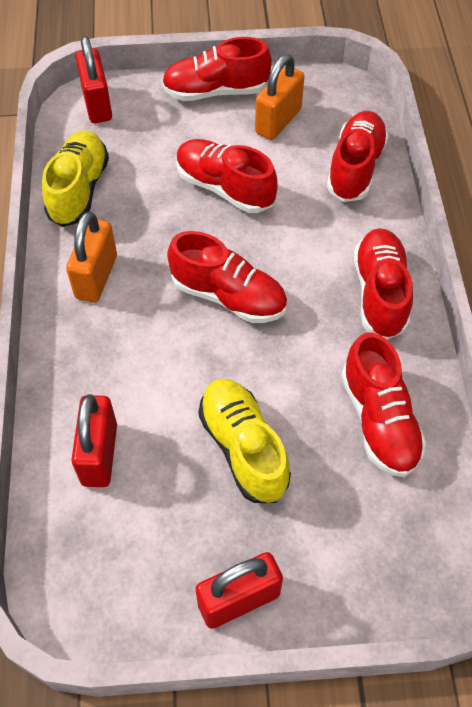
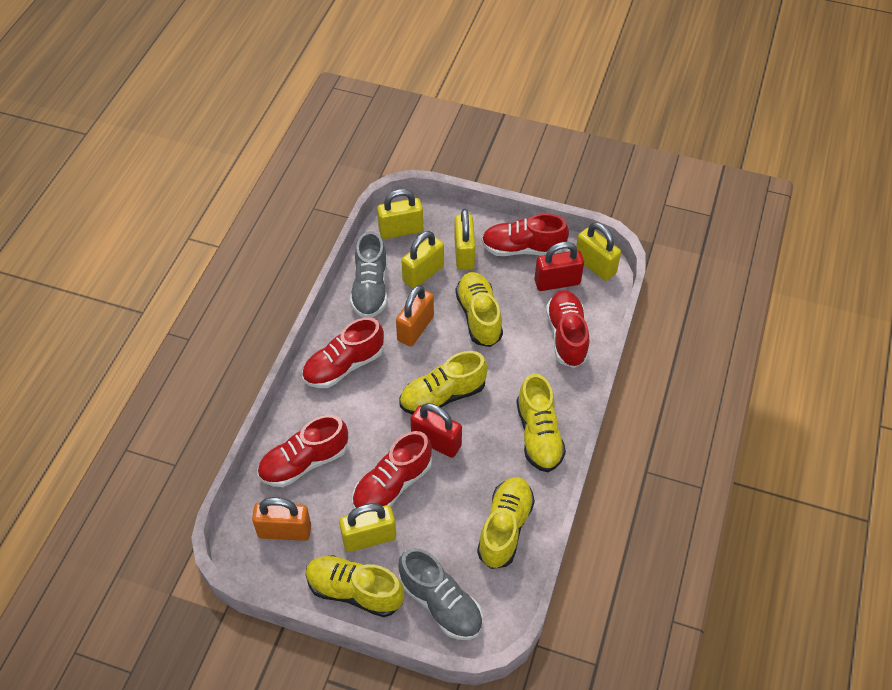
grey shoe: none = 0 -> [350,231,387,318] [398,548,483,640] = 2
red padlock: [71,394,117,487] [75,36,112,123] [195,552,283,629] = 3 -> [410,403,462,458] [535,242,584,291] = 2
red shoe: [162,37,272,101] [167,231,287,323] [177,139,278,213] [327,111,389,202] [341,332,426,477] [354,228,413,340] = 6 -> [258,415,348,487] [302,317,384,388] [352,431,432,509] [482,213,569,256] [546,290,589,368] = 5
yellow padlock: none = 0 -> [339,503,396,552] [377,189,423,239] [401,231,444,289] [454,209,475,270] [576,222,621,281] = 5
yellow shoe: [42,130,109,227] [198,379,291,503] = 2 -> [305,555,404,617] [400,351,488,415] [455,272,503,347] [477,477,535,569] [517,374,566,472] = 5

